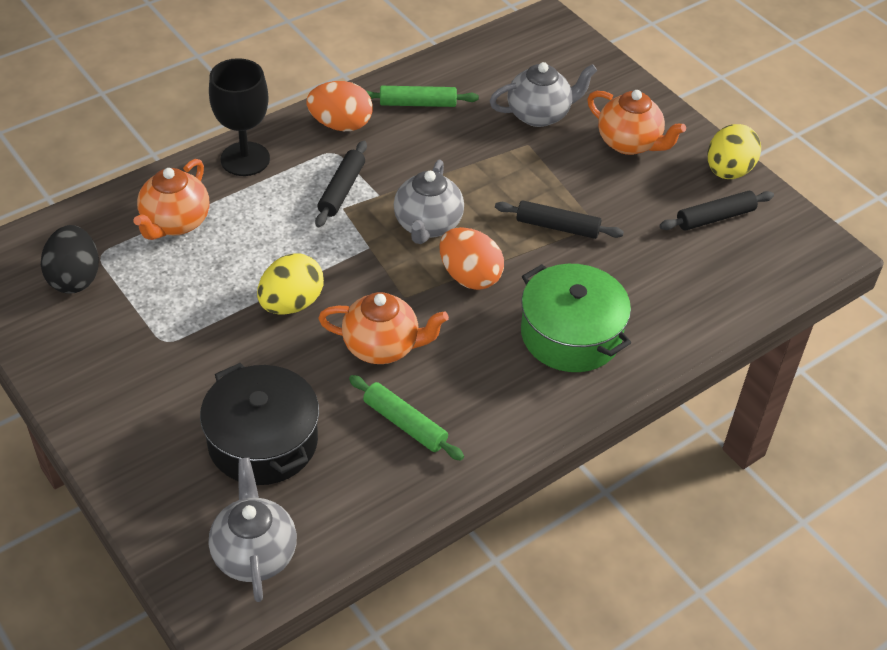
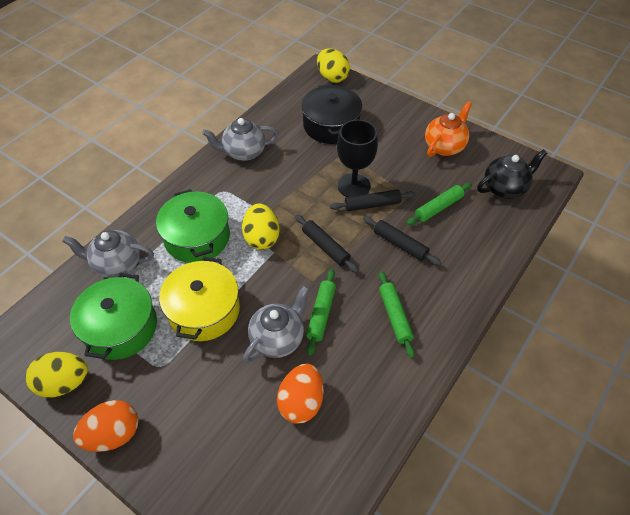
black egg: [41,225,99,294] = 1 -> none = 0
black teapot: none = 0 -> [477,149,548,199] = 1
green pot: [521,264,631,372] = 1 -> [70,273,157,360] [156,189,230,263] = 2
green rolling pin: [349,375,464,461] [366,86,479,107] = 2 -> [306,269,336,356] [379,271,415,358] [406,182,472,225] = 3
orange teapot: [133,159,210,240] [318,292,449,364] [587,90,686,155] = 3 -> [425,101,472,157] = 1
yellow egg: [257,253,324,315] [708,124,761,179] = 2 -> [26,352,88,398] [242,203,279,250] [317,48,350,83] = 3
yellow pot: none = 0 -> [159,257,240,341] = 1

